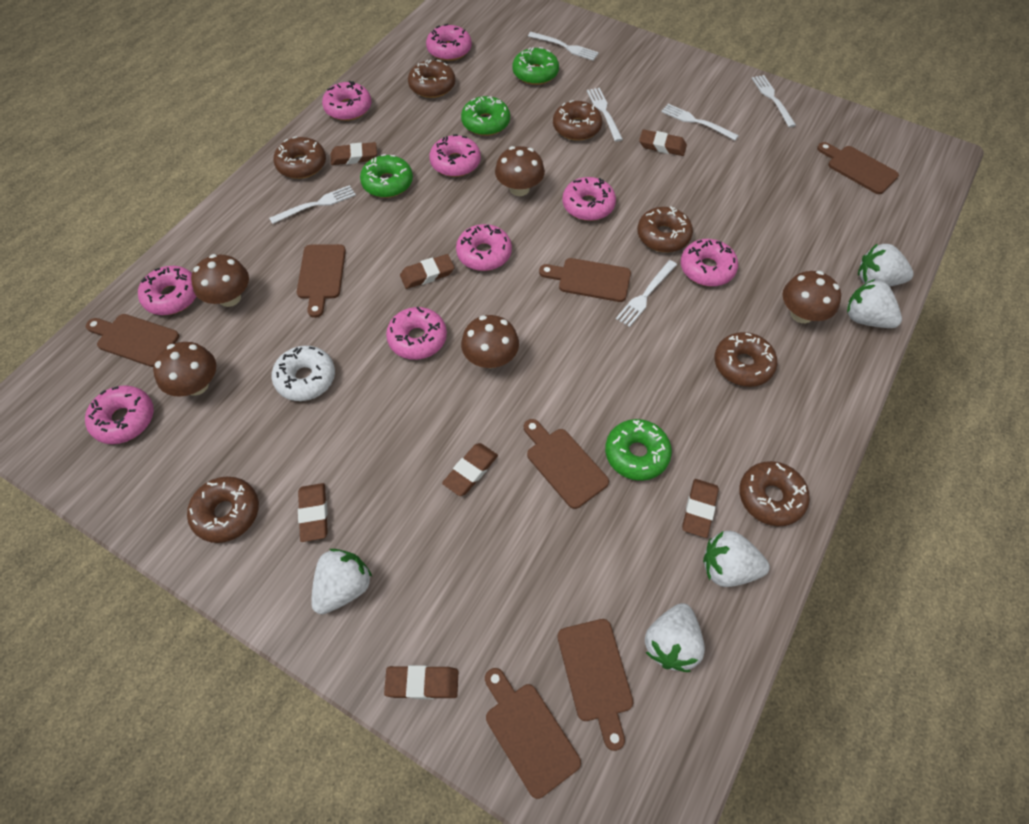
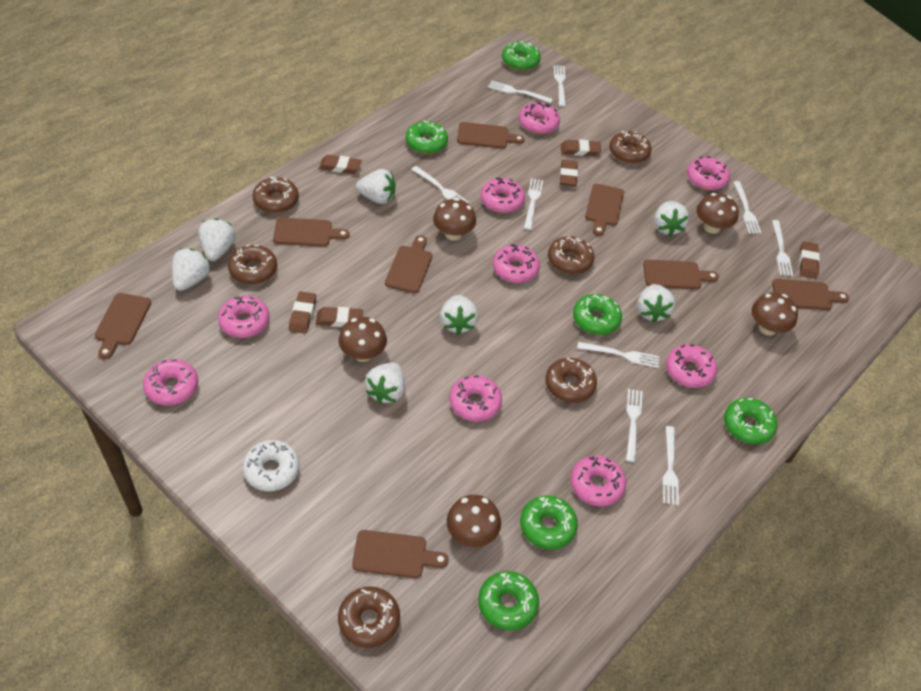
brown cutting board: [86,314,179,367] [297,244,346,318] [485,668,581,799] [524,419,609,509] [539,258,631,302] [558,619,633,751] [817,142,899,194] = 7 -> [95,293,151,359] [273,217,350,247] [352,530,449,578] [385,235,432,293] [457,122,525,149] [585,184,624,236] [643,259,719,289] [772,279,849,310] = 8
brown donut: [187,476,259,543] [273,136,326,179] [408,60,455,98] [553,100,602,141] [637,206,693,252] [714,332,777,387] [739,461,810,526] = 7 -> [228,244,277,284] [253,177,299,213] [338,586,400,648] [545,358,597,403] [548,236,595,274] [609,131,652,164] = 6
brown eraser: [298,483,328,542] [330,142,377,165] [384,665,459,699] [400,254,454,289] [442,443,498,496] [639,130,687,156] [682,479,719,538] = 7 -> [289,291,316,333] [316,307,363,327] [319,155,362,174] [560,160,578,186] [561,140,601,156] [799,241,820,279] = 6
green donut: [360,154,413,198] [461,96,510,136] [512,47,559,85] [605,419,672,481] = 4 -> [406,120,448,154] [478,571,539,631] [502,41,541,71] [520,495,578,549] [573,294,622,335] [724,398,777,444] = 6
white fork: [269,185,356,224] [528,32,599,61] [587,88,623,142] [616,260,677,327] [661,104,739,140] [752,75,796,128] = 6 -> [411,166,469,204] [488,81,553,103] [524,178,543,230] [553,65,566,107] [577,342,660,368] [626,389,643,462] [662,426,679,505] [733,181,761,234] [772,220,793,276] = 9
white strawberry: [311,549,372,614] [645,603,705,672] [703,531,770,587] [847,279,902,328] [858,243,913,287] = 5 -> [172,248,211,291] [198,218,236,261] [356,169,396,204] [365,363,405,404] [440,295,478,335] [637,284,675,323] [654,201,689,236] = 7

